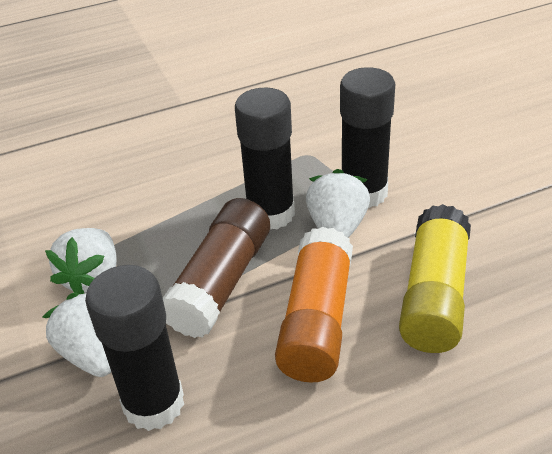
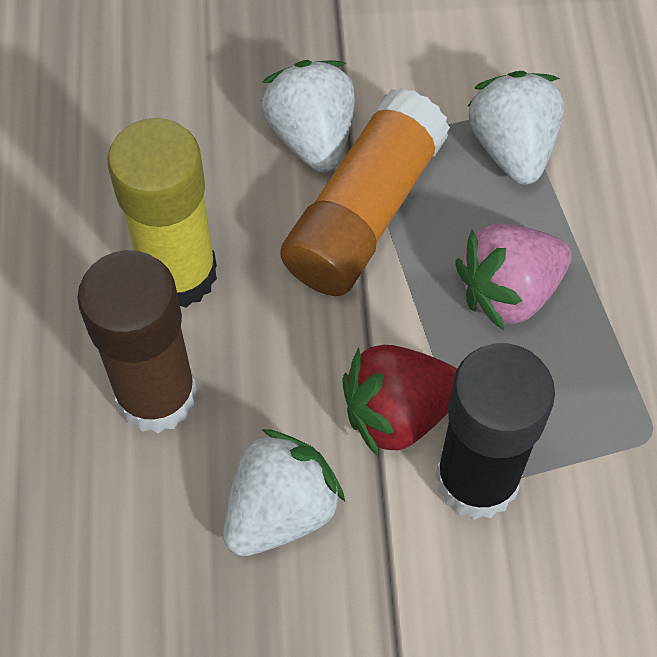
black glue stick: [85,265,184,431] [235,88,295,229] [340,67,395,208] = 3 -> [435,343,555,520] = 1
pink strawberry: none = 0 -> [455,224,572,331] = 1
red strawberry: none = 0 -> [342,345,457,456] = 1

